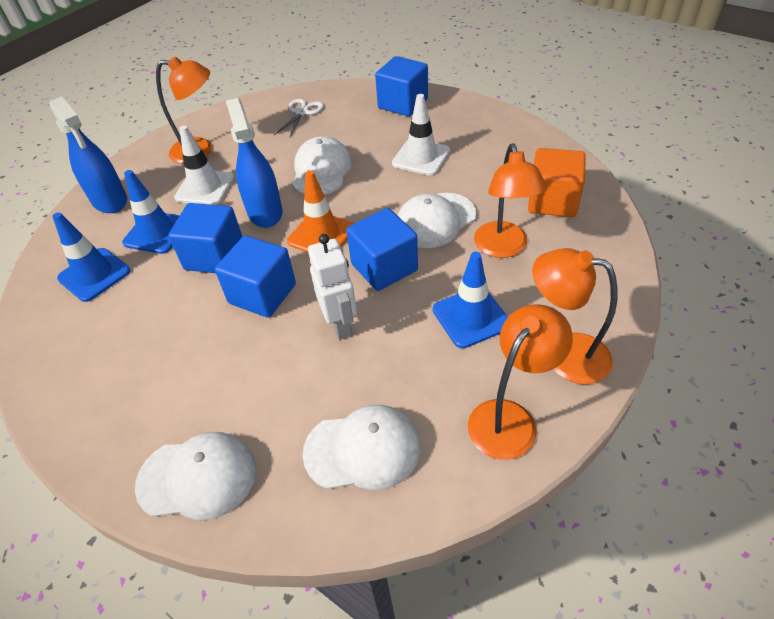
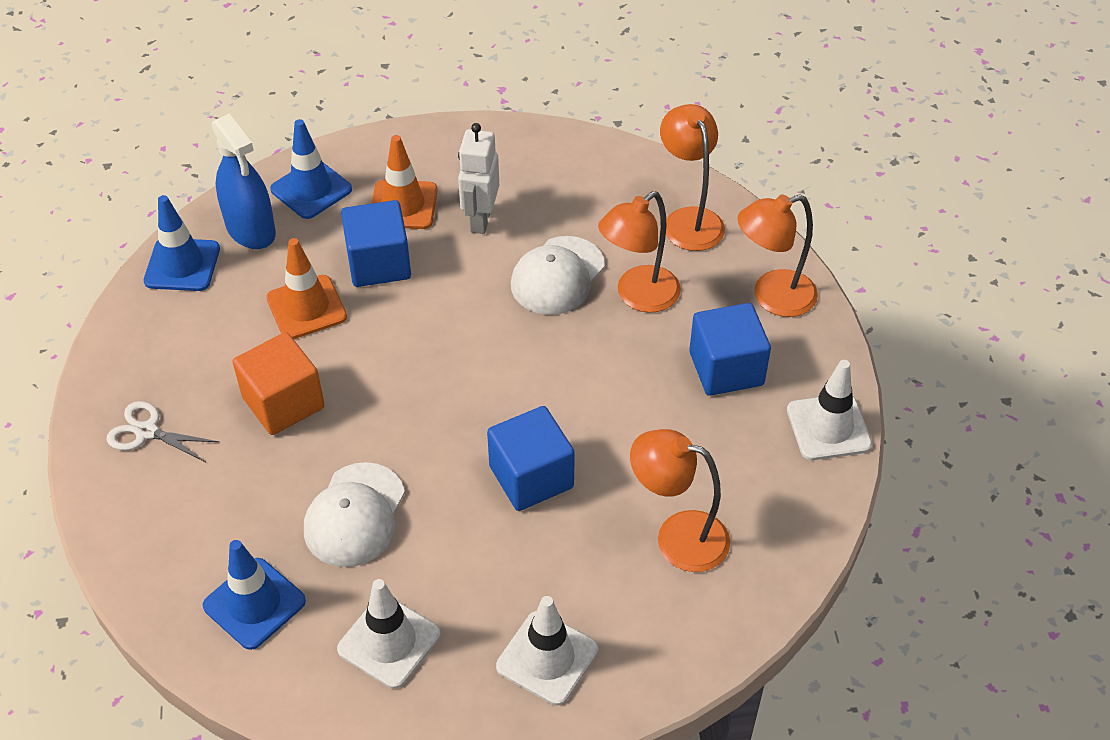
blue cube: [168,203,242,273] [215,235,296,318] [346,208,418,291] [375,56,428,117] = 4 -> [341,200,411,287] [487,406,575,511] [689,303,771,396] = 3
blue spray bottle: [49,97,127,213] [226,98,282,228] = 2 -> [212,113,276,249] = 1
orange traffic cone: [287,171,354,253] = 1 -> [266,238,347,339] [371,135,438,229] = 2
white cap: [135,432,256,520] [292,136,352,195] [302,405,420,490] [397,193,477,248] = 4 -> [304,462,405,567] [511,236,605,315] = 2
white traffic cone: [174,126,234,205] [392,94,450,176] = 2 -> [337,579,441,689] [496,596,598,705] [787,360,872,460] = 3

